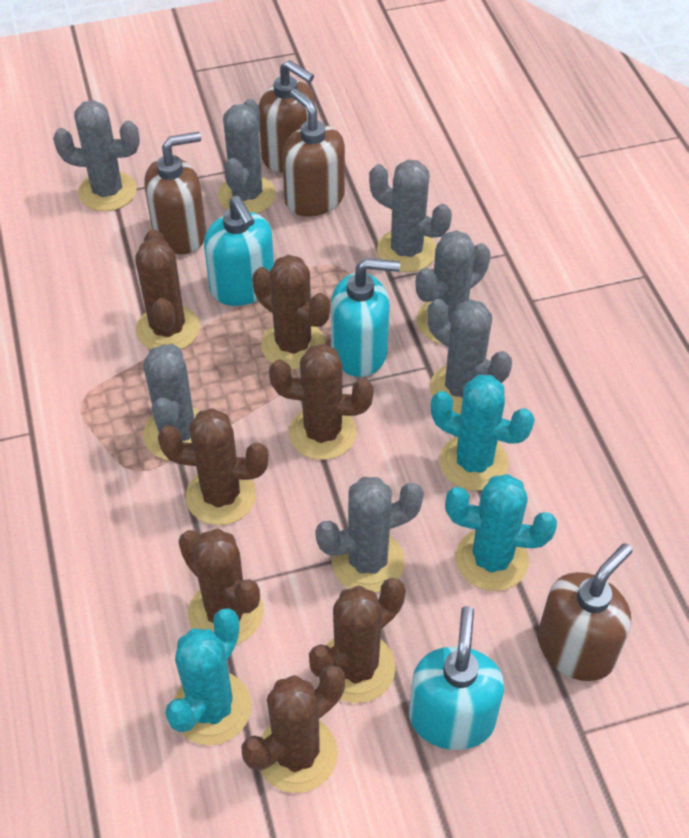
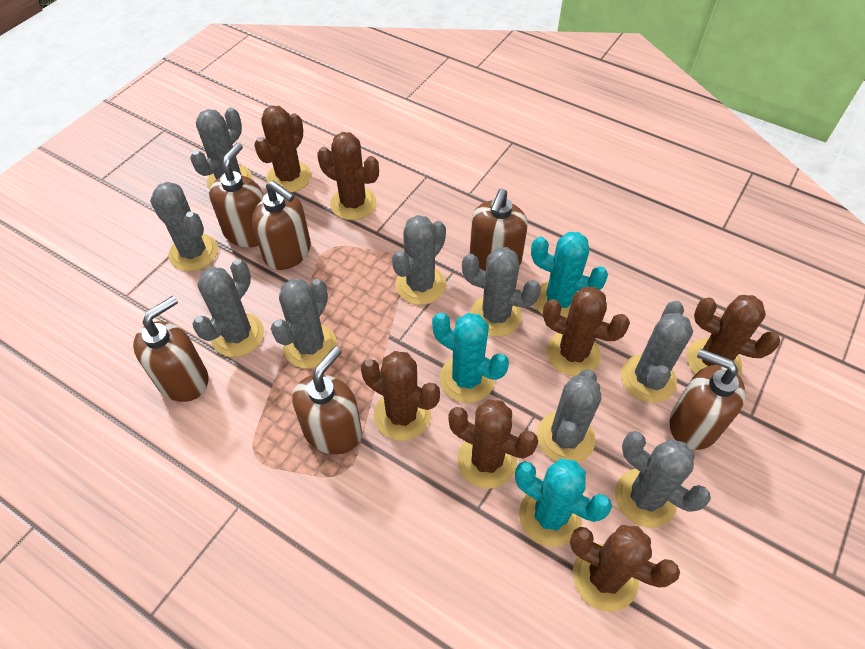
brown soap dispenser: [144,132,206,254] [259,60,315,172] [282,89,345,216] [538,543,632,681] = 4 -> [133,296,209,402] [209,143,264,247] [252,181,311,270] [292,346,362,455] [470,188,528,271] [669,349,746,450] = 6
grey cactus: [53,100,140,211] [143,344,200,460] [218,99,276,214] [315,477,424,592] [369,160,452,272] [416,230,491,344] [427,299,512,415] = 7 -> [150,182,218,271] [190,108,252,190] [192,259,264,357] [271,279,337,369] [392,215,446,305] [462,247,541,337] [537,369,601,463] [615,431,711,528] [621,301,693,403] = 9
turquoise soap dispenser: [204,196,274,306] [331,258,400,377] [409,606,504,750] = 3 -> none = 0

